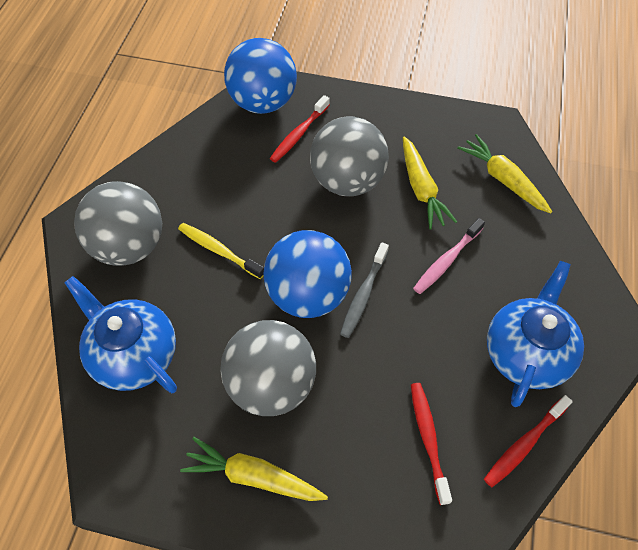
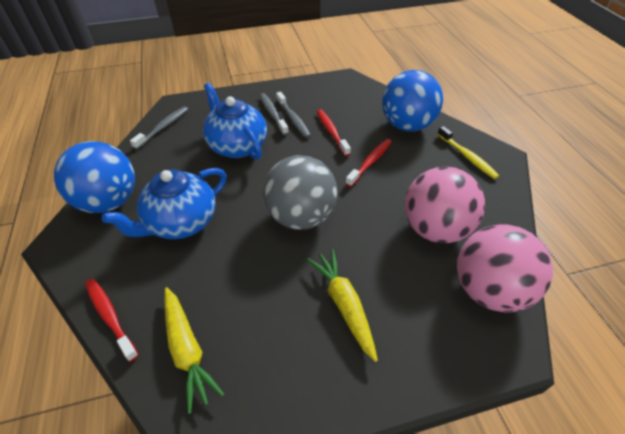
grey ball: [74,181,162,266] [220,320,316,416] [310,116,389,196] = 3 -> [263,155,338,230] = 1
grey toothbrush: [340,242,389,338] = 1 -> [130,106,188,150] [260,93,289,135] [276,92,311,138] = 3
pink ball: none = 0 -> [405,167,485,243] [457,224,553,312] = 2
pink toothbrush: [413,218,485,294] = 1 -> none = 0
yellow carrot: [180,437,328,501] [403,136,457,229] [457,134,552,214] = 3 -> [164,287,224,414] [307,249,378,362] = 2

